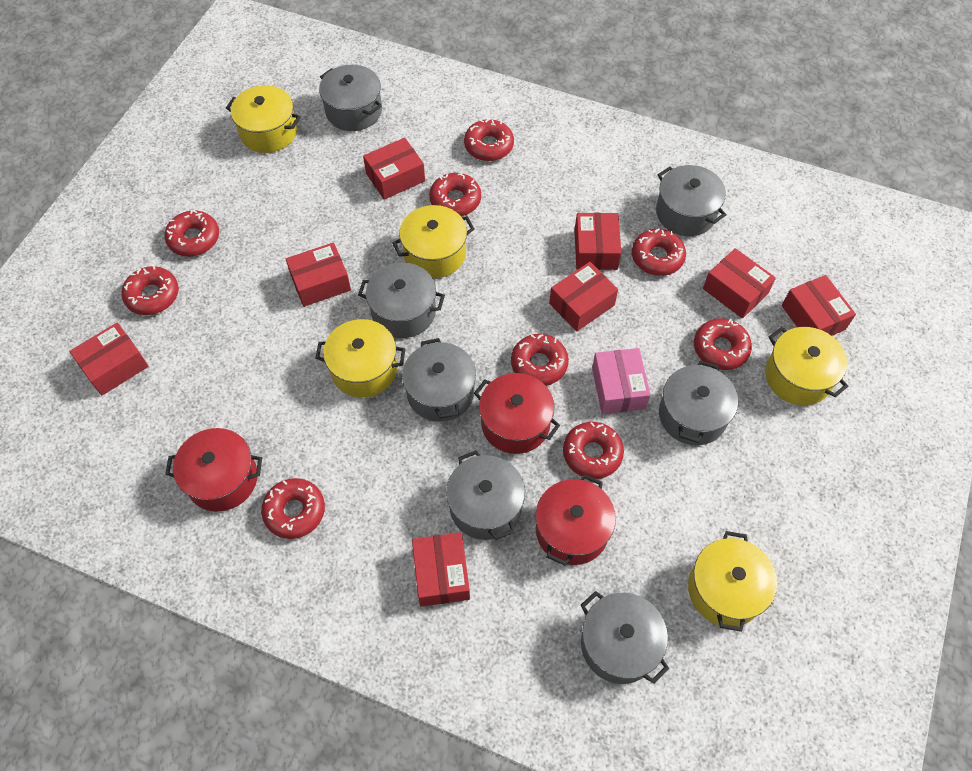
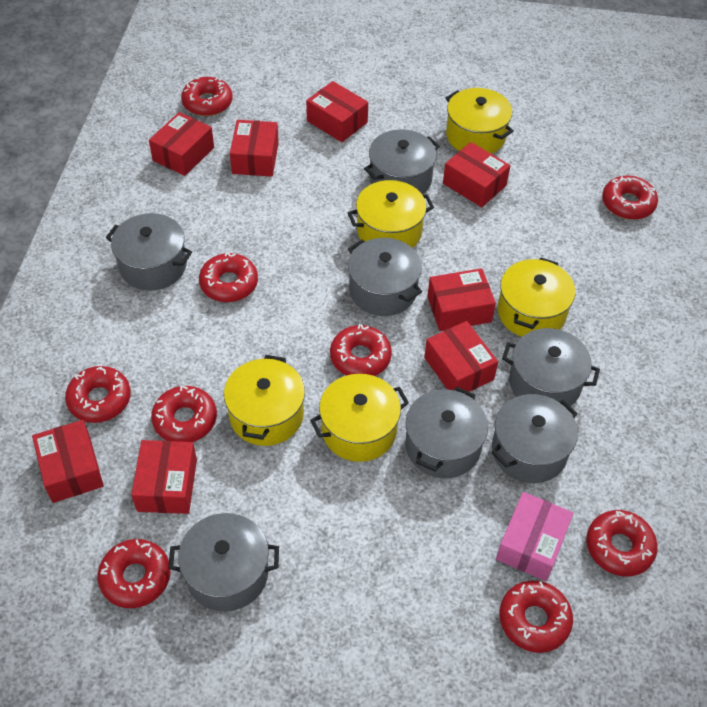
red pot: [165,428,262,512] [474,373,560,454] [535,474,616,566] = 3 -> none = 0

